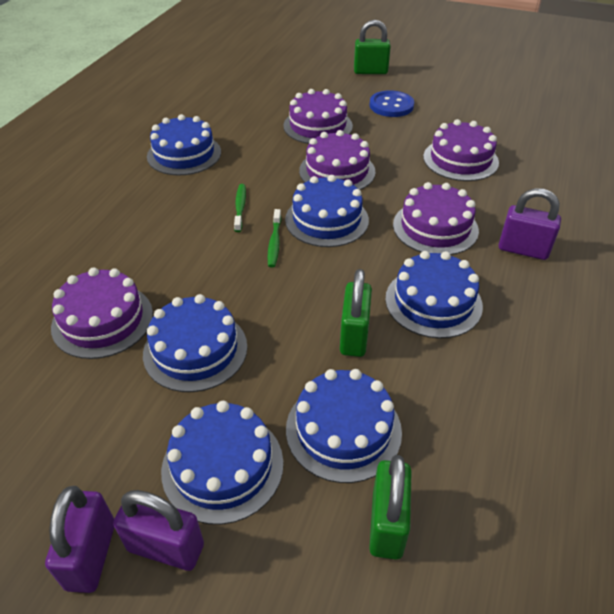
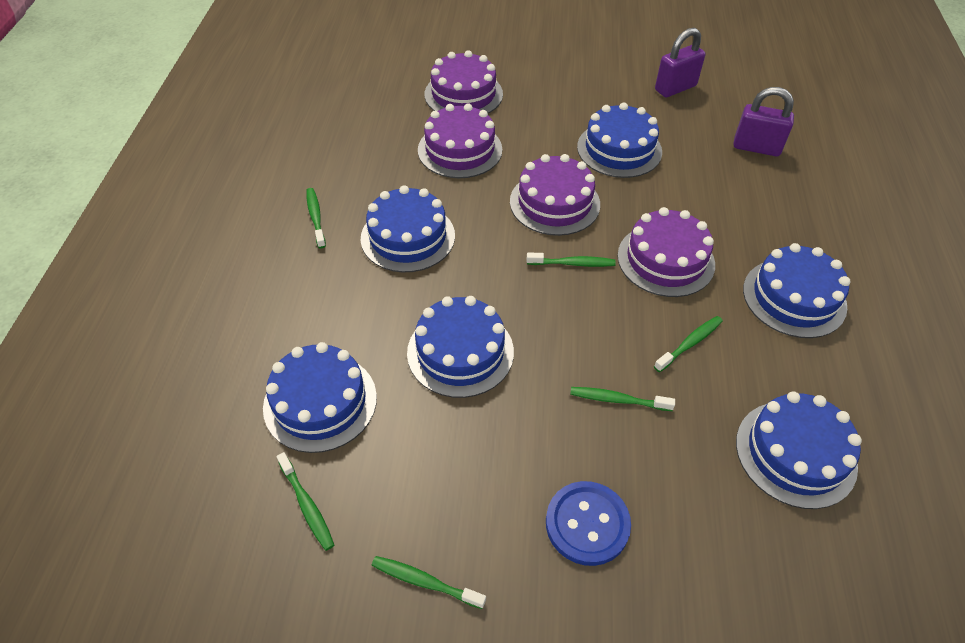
green padlock: [340,269,372,357] [354,20,391,74] [369,455,411,560] = 3 -> none = 0
green toothbrush: [234,184,246,232] [268,209,281,267] = 2 -> [277,452,334,551] [306,188,326,248] [372,556,486,609] [527,253,616,267] [570,387,675,411] [654,316,723,372] = 6
purple cake: [51,268,153,359] [283,89,353,144] [299,130,376,190] [393,182,479,255] [423,119,499,181] = 5 -> [418,103,502,178] [425,50,503,113] [510,154,600,236] [617,207,715,297] = 4
purple padlock: [45,486,114,593] [113,490,204,571] [499,188,561,260] = 3 -> [655,28,706,97] [733,87,794,156] = 2

